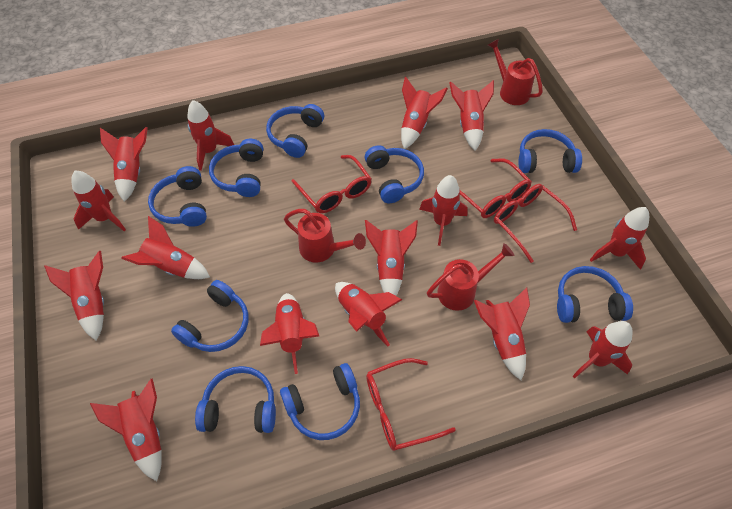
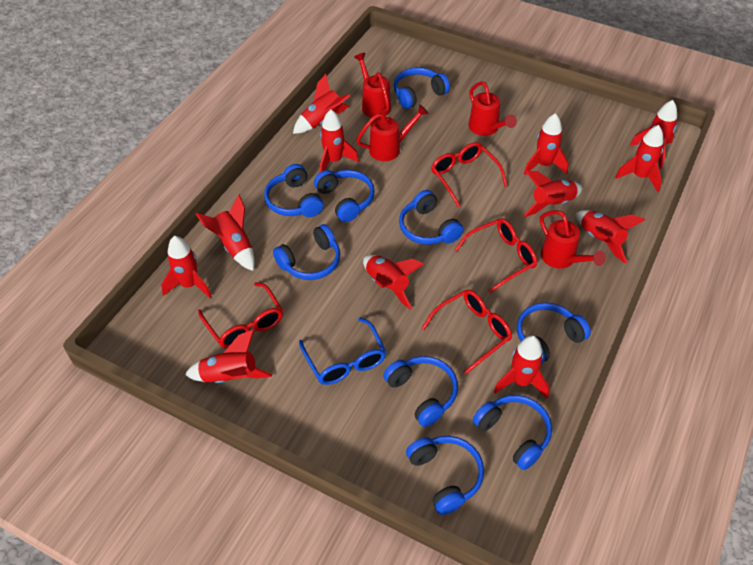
blue glasses: none = 0 -> [299,318,386,385] = 1
red rocket: [44,251,104,341] [71,171,126,232] [90,378,162,481] [100,127,148,202] [121,216,210,279] [187,100,234,171] [260,293,319,374] [335,282,402,346] [365,220,418,296] [401,77,448,149] [419,175,468,246] [449,80,494,151] [474,287,530,380] [573,321,633,378] [590,207,649,270] = 15 -> [161,236,212,298] [185,330,272,383] [196,194,255,271] [293,74,350,134] [320,110,359,172] [363,255,424,310] [494,336,549,399] [523,171,583,217] [524,113,569,175] [576,210,645,264] [615,125,664,192] [630,100,677,169] = 12
red watering can: [284,209,366,263] [427,243,515,311] [488,39,543,105] = 3 -> [354,53,391,118] [356,104,429,161] [469,81,517,136] [540,210,606,269] = 4

